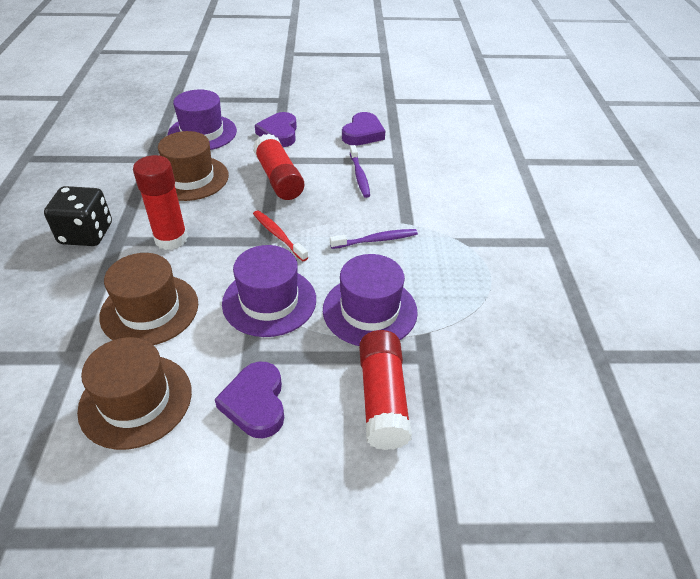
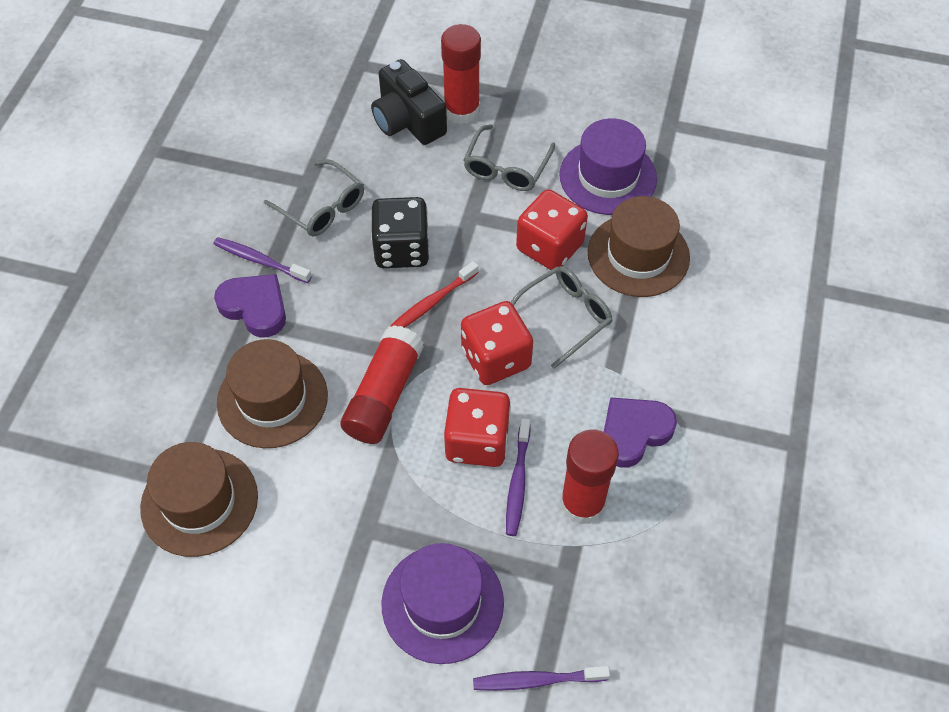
black camera: none = 0 -> [371,59,447,145] = 1
grey glasses: none = 0 -> [264,159,364,237] [463,124,555,191] [511,266,613,369] = 3
purple hat: [168,89,237,150] [222,245,316,337] [323,254,418,346] = 3 -> [382,543,504,664] [559,118,657,215] = 2
purple heart: [215,362,284,438] [255,112,297,147] [342,112,385,146] = 3 -> [214,274,286,337] [604,397,677,468] = 2
purple toothbrush: [330,229,418,249] [350,145,370,198] = 2 -> [213,237,312,283] [473,666,610,691] [506,418,531,536] = 3
red dice: none = 0 -> [444,388,511,467] [461,301,533,385] [516,189,588,270] = 3

